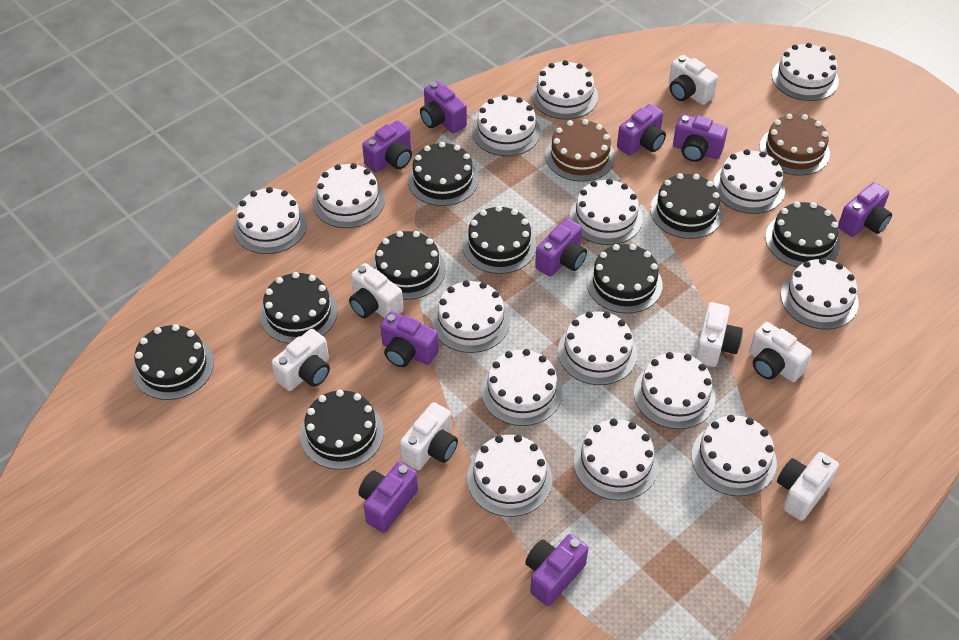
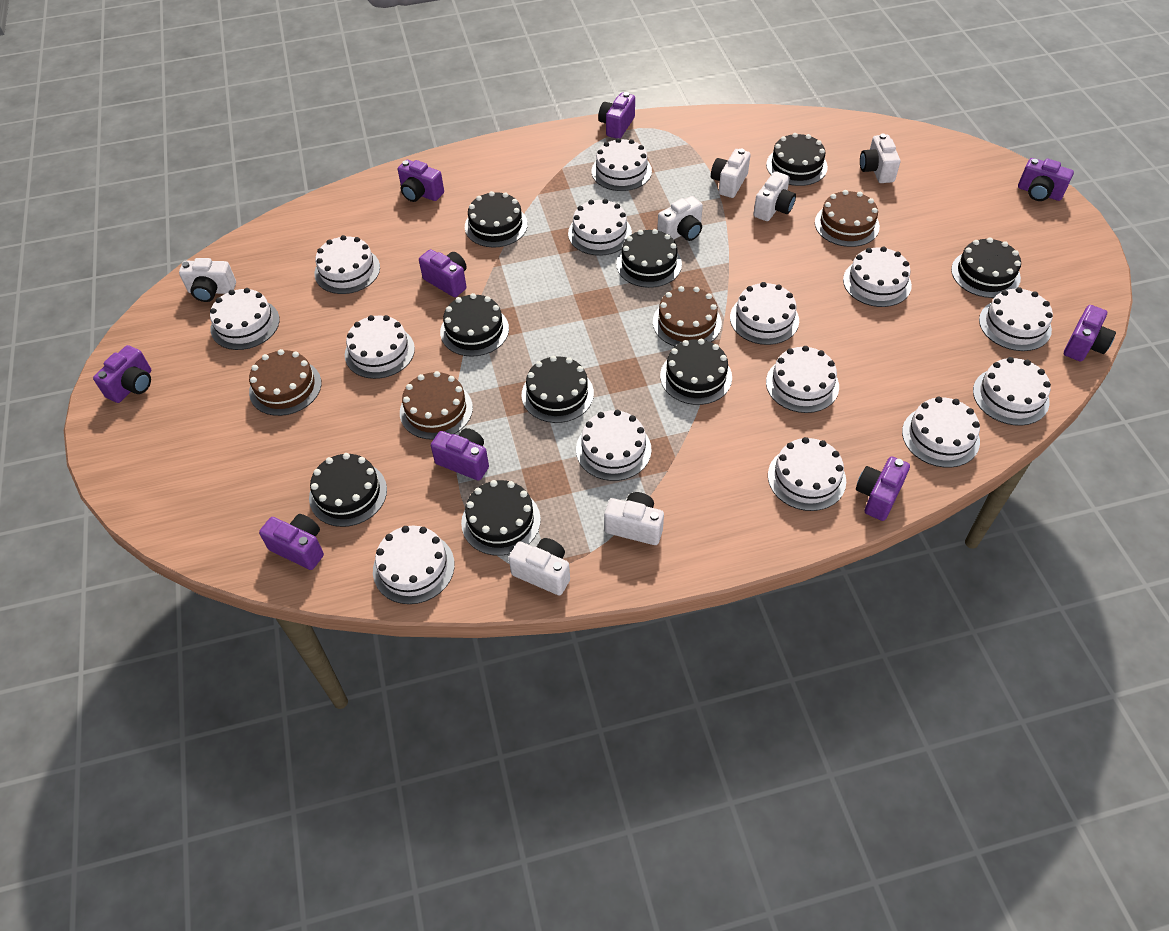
brown cake: [545,119,615,182] [760,114,830,176] = 2 -> [249,349,321,416] [400,371,473,440] [653,286,722,346] [815,190,880,247] = 4
white cake: [233,187,307,254] [313,163,385,228] [432,280,510,353] [467,435,552,517] [472,95,541,156] [481,349,562,426] [531,60,598,120] [558,311,637,385] [570,179,643,245] [574,419,659,500] [634,352,716,429] [691,415,777,496] [713,149,785,214] [772,43,839,101] [781,258,859,330] = 15 -> [210,288,280,350] [314,235,380,294] [345,315,415,379] [373,526,455,604] [568,199,632,256] [576,410,651,481] [592,138,652,191] [730,282,799,345] [766,346,839,413] [768,437,846,511] [843,246,912,307] [902,397,980,468] [973,357,1051,426] [979,287,1053,351] = 14

